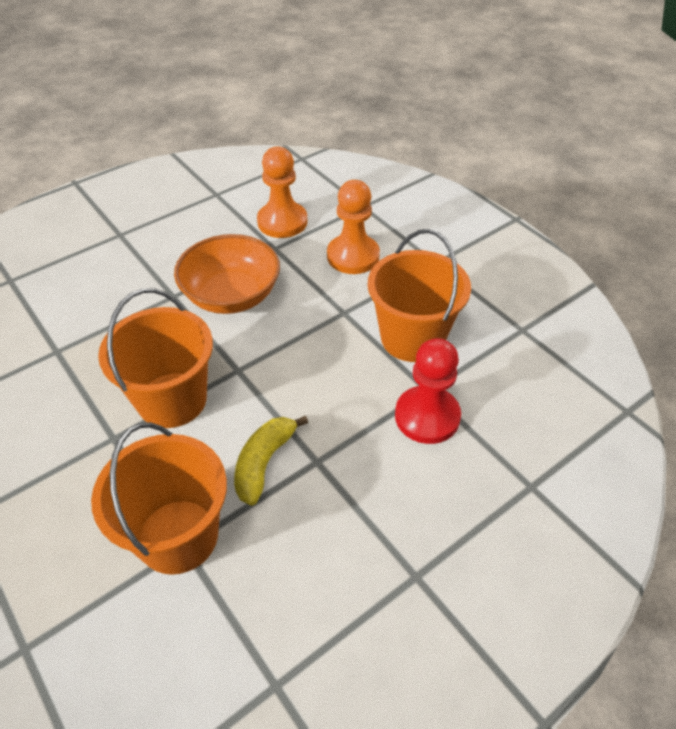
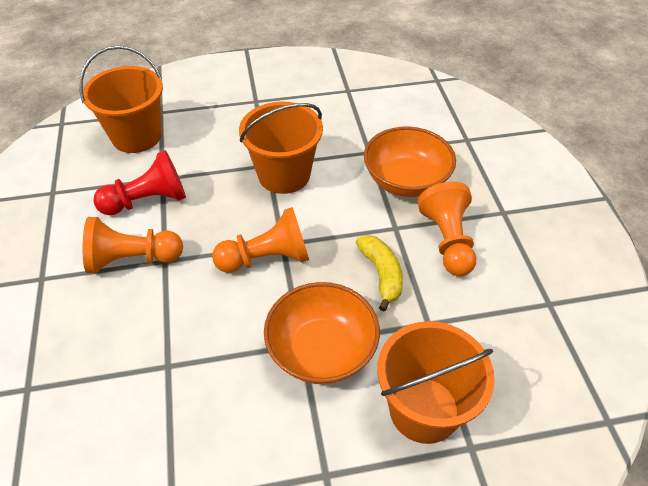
orange bowl: [174,234,280,314] = 1 -> [264,282,380,384] [364,127,456,197] = 2
orange pawn: [257,147,307,238] [327,180,380,274] = 2 -> [83,217,183,273] [212,207,309,273] [417,182,476,276] = 3

